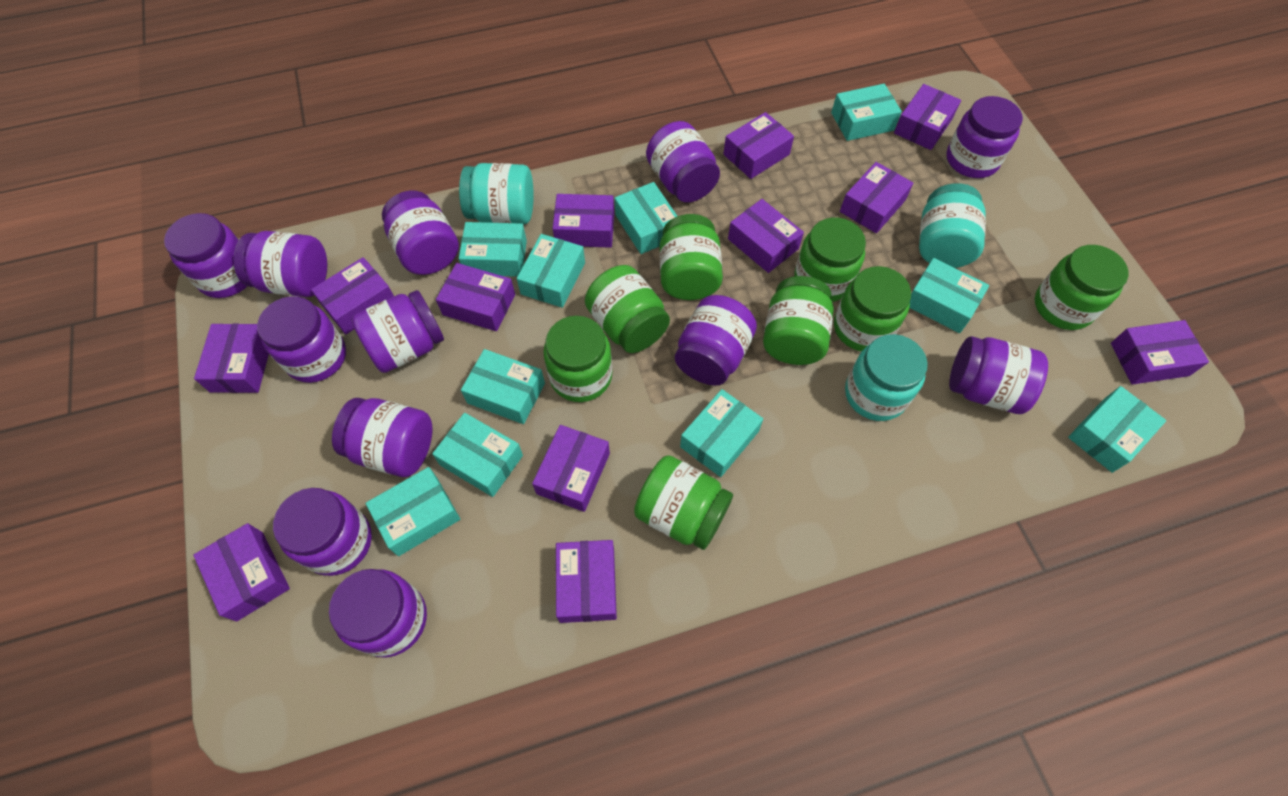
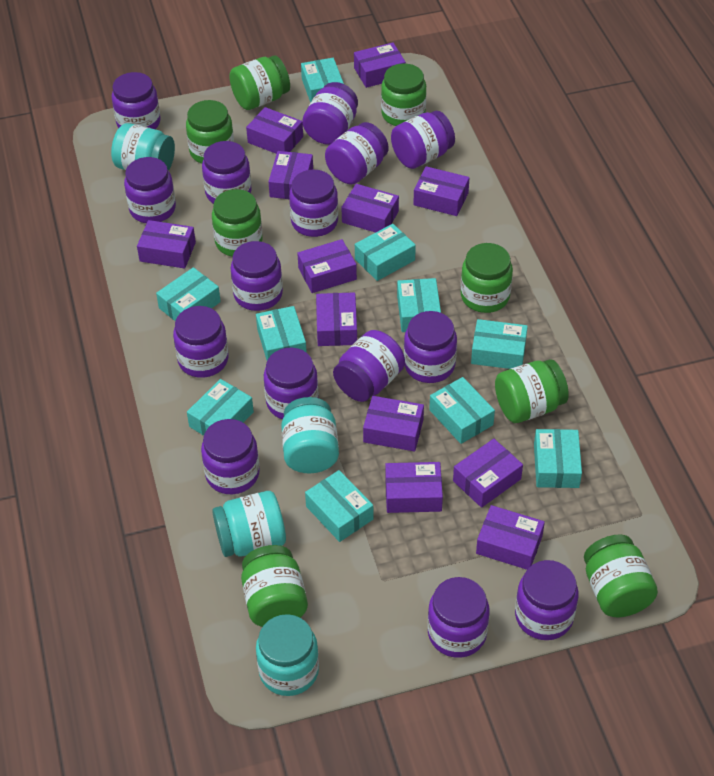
purple jar: [164,213,247,298] [234,231,327,297] [257,296,346,383] [273,488,372,576] [329,569,427,658] [332,398,433,477] [351,290,444,373] [382,190,459,275] [646,121,720,203] [675,295,757,386] [946,96,1023,178] [949,336,1048,414] = 12 -> [112,72,161,129] [124,157,176,223] [173,306,229,378] [201,419,260,494] [202,141,251,204] [230,241,283,311] [264,348,318,419] [289,169,338,237] [302,82,358,145] [325,122,389,185] [333,330,405,402] [391,111,455,169] [404,311,457,383] [428,577,490,658] [515,560,579,640] = 15
turquoise jar: [459,163,534,225] [845,334,928,421] [919,183,986,268] = 3 -> [111,123,175,171] [212,491,286,557] [256,614,319,696] [281,397,339,473] = 4

